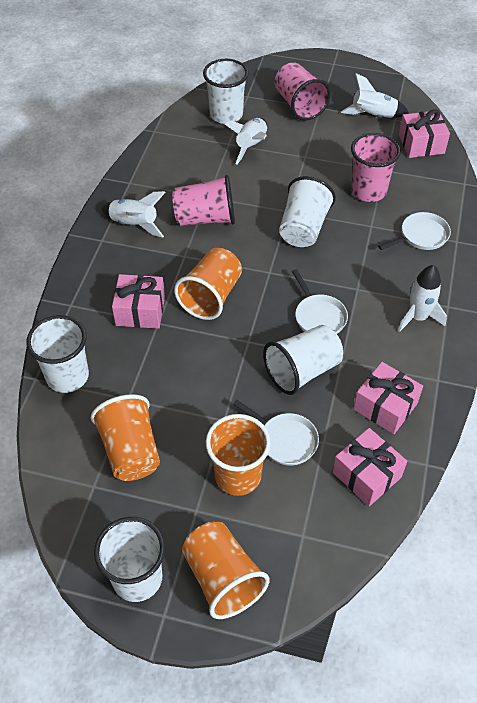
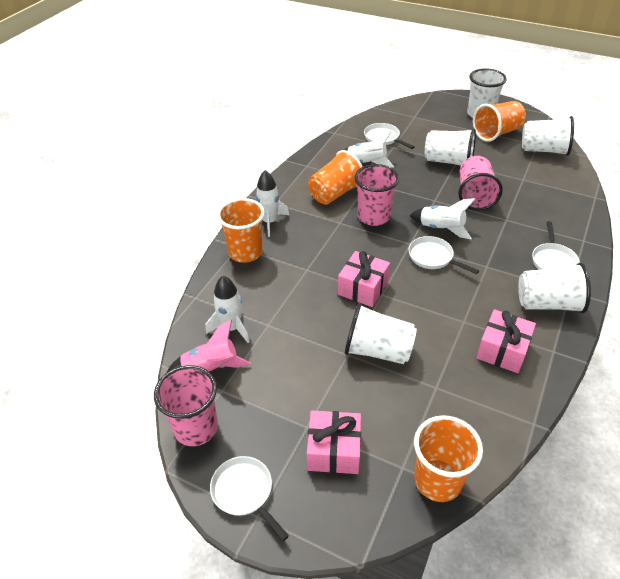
pink gift: [112,274,165,329] [333,428,407,506] [354,362,423,434] [399,109,450,158] = 4 -> [307,411,361,474] [338,251,390,307] [476,309,536,373] = 3
pink rocket: none = 0 -> [167,320,251,372] = 1
white pan: [233,400,319,466] [292,269,348,334] [378,212,451,250] = 3 -> [210,456,289,541] [364,123,415,149] [409,236,479,274] [532,221,580,270] = 4

